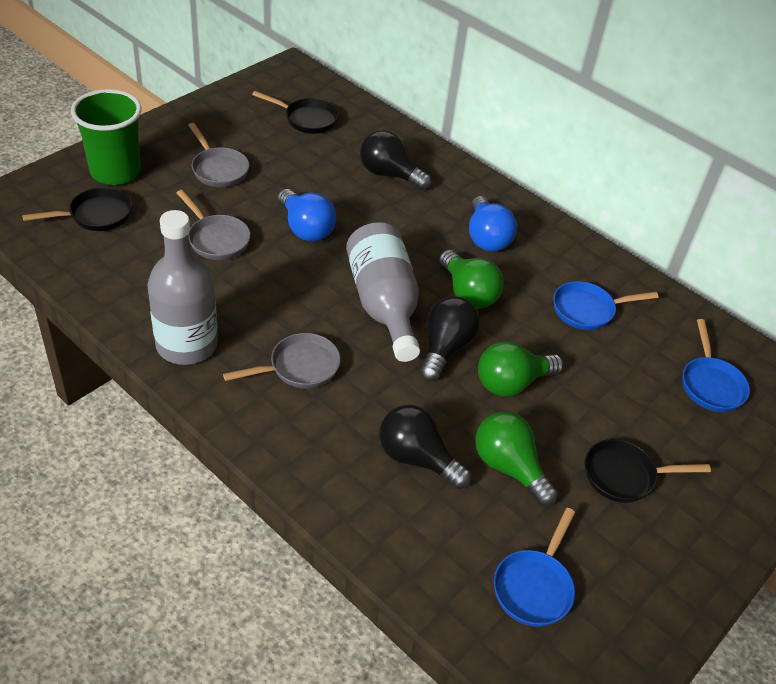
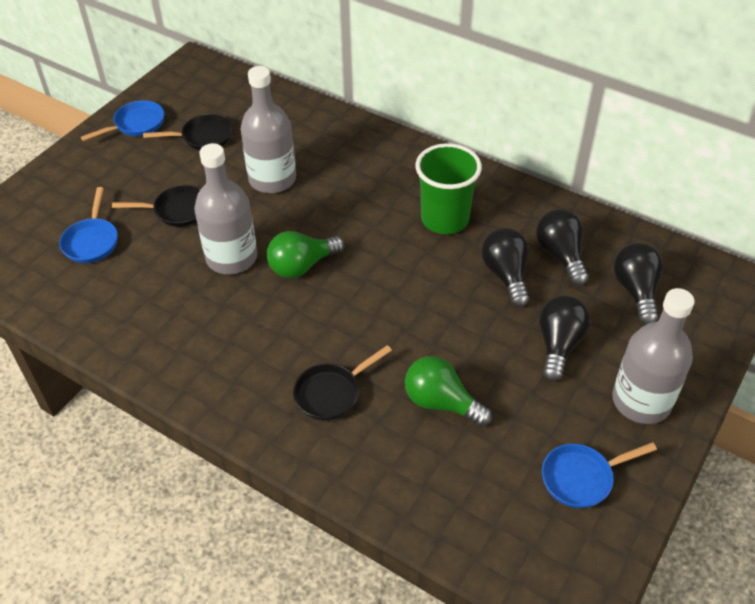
black light bulb: [360,130,431,190] [379,404,471,489] [420,296,480,382] = 3 -> [481,228,529,307] [536,209,589,286] [539,295,590,381] [613,243,663,325] = 4
blue light bulb: [278,189,336,241] [469,196,517,252] = 2 -> none = 0
green light bulb: [439,250,504,309] [475,412,558,506] [478,341,563,396] = 3 -> [267,231,344,278] [405,356,492,427] = 2
grey bottle: [147,210,218,365] [346,222,420,362] = 2 -> [194,143,258,274] [240,66,296,193] [612,288,695,424] = 3
grey pan: [177,190,251,260] [188,123,249,187] [223,333,341,389] = 3 -> none = 0

